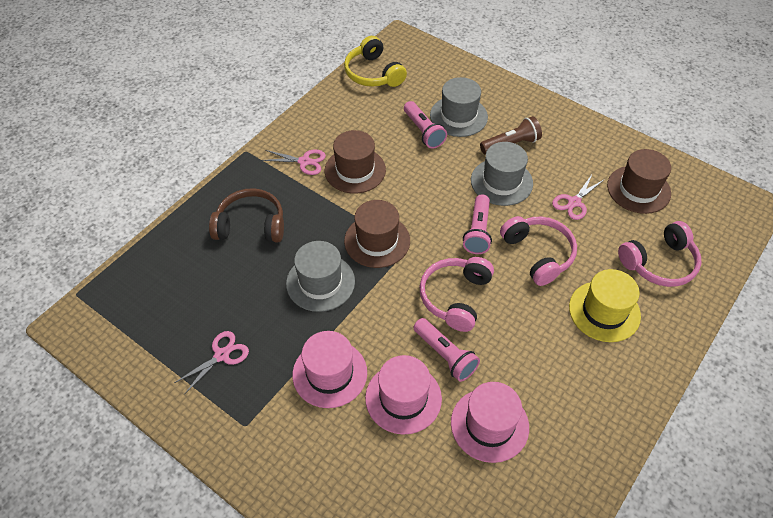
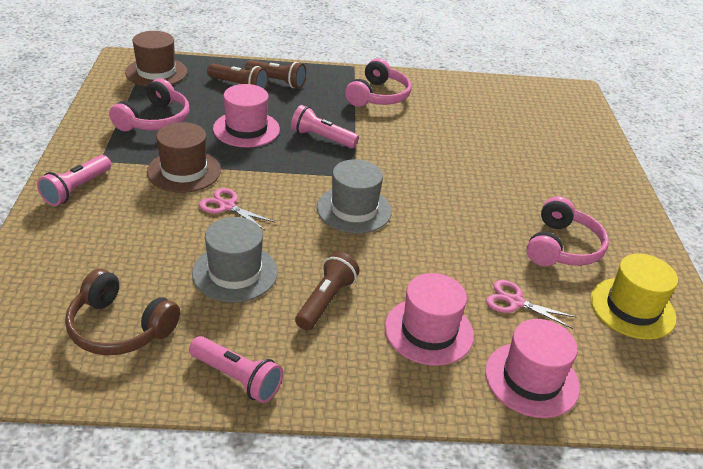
brown flashlight: [480,116,542,155] = 1 -> [207,63,268,89] [245,60,306,88] [295,252,360,330] = 3
brown hat: [325,130,386,194] [344,200,410,268] [607,149,671,214] = 3 -> [125,31,187,87] [147,122,221,193] = 2
grey hat: [286,241,355,312] [430,77,488,137] [471,142,533,206] = 3 -> [192,217,278,302] [317,159,392,234] = 2
pink scissors: [174,331,249,395] [261,150,326,175] [552,173,605,220] = 3 -> [199,188,276,230] [486,280,577,329] = 2
yellow headphones: [344,36,407,87] = 1 -> none = 0

